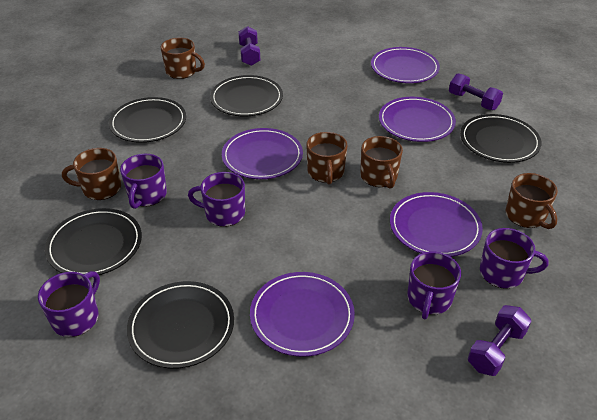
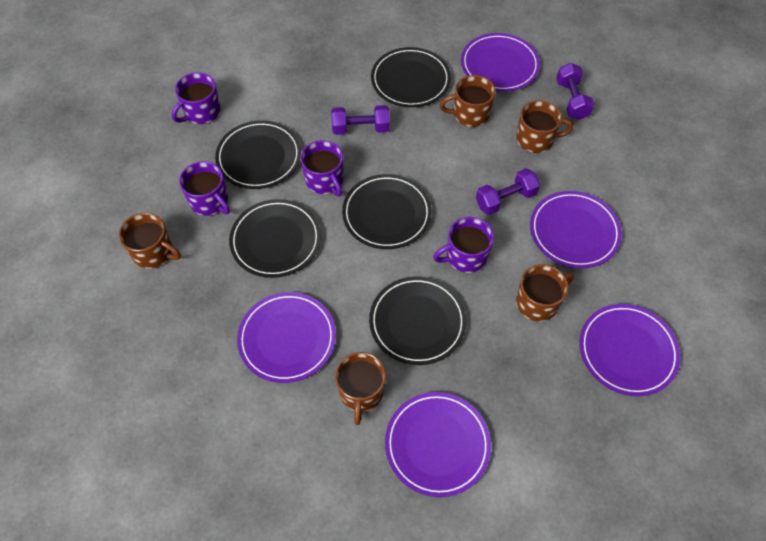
purple mug: [38,271,100,337] [120,154,167,209] [188,172,245,227] [407,252,461,319] [480,228,548,289] = 5 -> [172,72,221,124] [179,161,230,216] [300,140,343,197] [433,217,494,273] = 4

